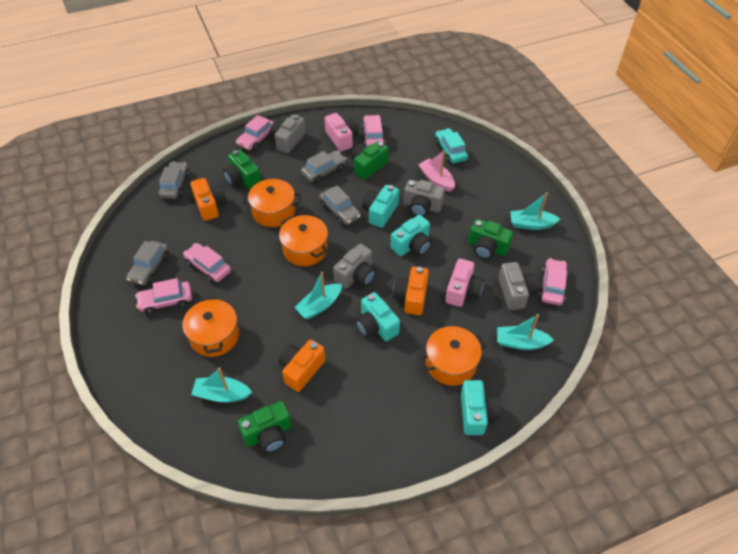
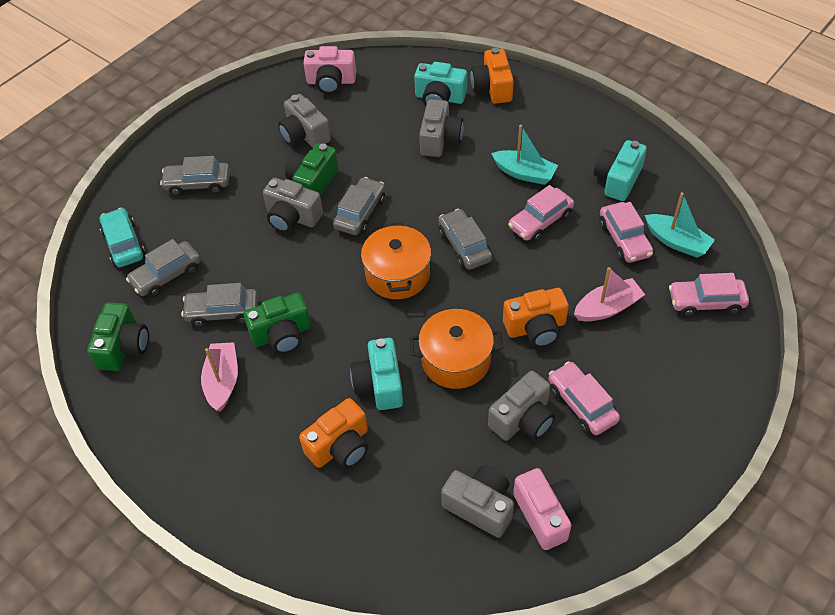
green camera: [223,149,261,189] [238,401,292,453] [352,141,389,180] [468,219,513,259] = 4 -> [87,302,149,371] [244,293,311,354] [285,143,338,196] = 3
grey camera: [270,115,306,153] [333,244,376,289] [404,180,445,217] [498,262,538,310] = 4 -> [263,178,323,233] [278,94,331,148] [419,99,464,157] [441,465,514,538] [488,371,555,441] = 5
grey car: [126,241,169,285] [158,161,190,199] [301,151,347,184] [319,186,361,225] = 4 -> [126,239,201,297] [160,156,230,196] [181,283,258,327] [333,177,385,235] [438,209,492,270] = 5
orange pot: [183,296,239,357] [242,179,301,227] [279,215,328,266] [420,326,486,386] = 4 -> [361,223,431,299] [409,309,503,389] = 2
pink boat: [418,150,455,192] = 1 -> [201,342,238,412] [574,267,645,322] = 2
pink car: [135,278,192,315] [183,243,231,283] [236,115,273,151] [362,115,385,147] [539,258,568,305] = 5 -> [508,185,574,242] [548,361,620,435] [599,202,653,263] [669,273,749,317] = 4
turquoise boat: [191,367,252,403] [294,272,342,320] [497,314,554,350] [510,192,560,230] = 4 -> [491,125,558,185] [645,192,715,258] = 2
turquoise camera: [355,292,400,341] [362,185,399,228] [390,215,432,256] [461,380,501,435] = 4 -> [350,338,403,410] [414,62,467,106] [594,140,647,201] = 3

